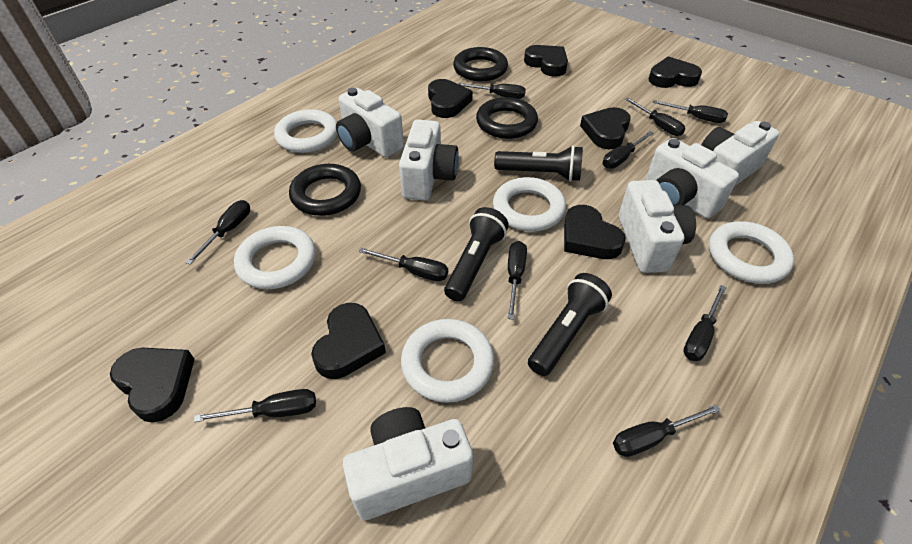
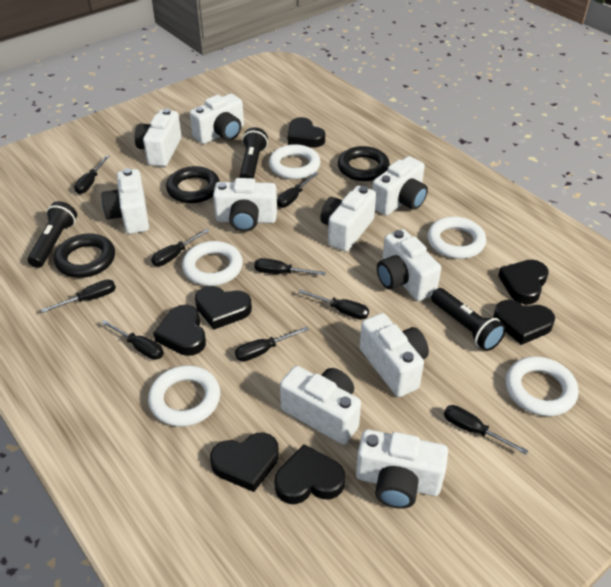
black screwdriver: [185,200,250,265] [194,389,316,422] [358,248,448,281] [458,83,526,99] [508,241,527,320] [603,131,654,169] [613,404,721,457] [625,98,685,136] [653,100,728,123] [683,285,727,361] = 10 -> [41,279,116,313] [74,155,109,194] [102,320,164,360] [151,229,209,266] [235,326,309,362] [254,258,326,275] [277,172,318,208] [298,289,369,320] [444,405,528,455] = 9
white camera: [336,88,404,158] [343,407,473,520] [399,120,459,200] [619,180,696,273] [646,138,739,219] [701,121,779,187] = 6 -> [101,168,149,234] [134,109,182,167] [190,94,244,144] [213,178,277,232] [280,366,361,444] [320,186,376,252] [356,429,448,509] [360,313,429,397] [372,156,428,216] [377,229,441,301] = 10

